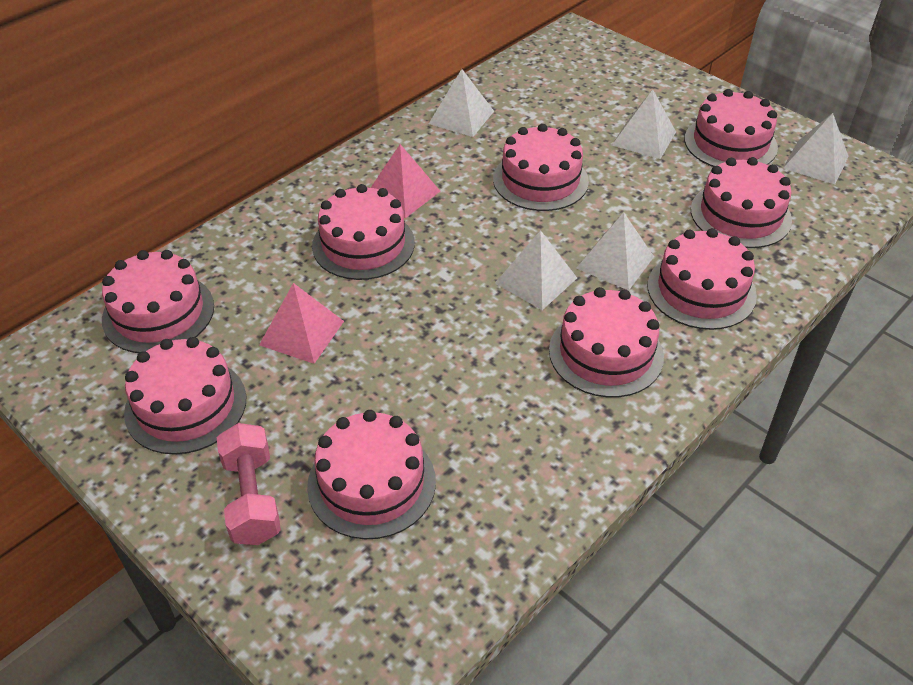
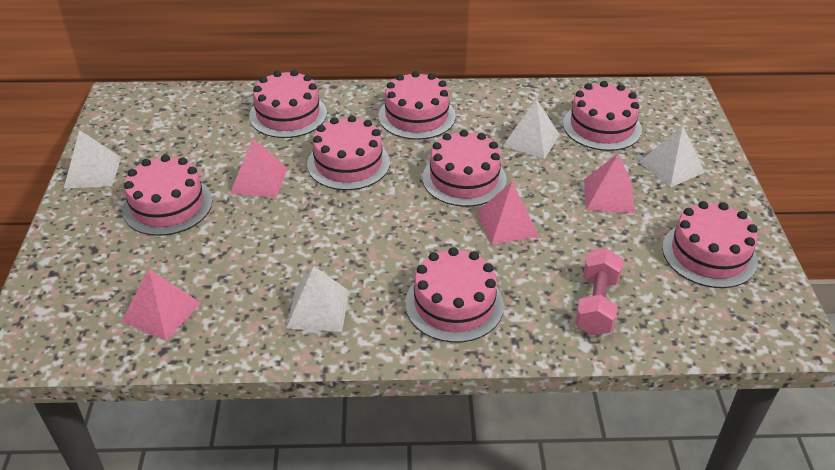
pink cake: [102,250,214,353] [124,337,246,455] [307,410,436,539] [312,184,415,280] [493,124,589,211] [549,287,664,398] [647,228,757,330] [685,89,778,167] [691,157,792,248] = 9 -> [122,154,212,236] [249,70,327,138] [307,115,390,190] [378,71,456,140] [405,247,504,343] [422,130,507,207] [563,81,642,151] [662,201,758,288] = 8
pink pyramid: [259,283,344,364] [371,144,440,218] = 2 -> [121,269,201,341] [230,139,288,198] [477,182,539,245] [584,154,635,214] = 4
white pyramid: [429,69,494,137] [495,230,577,310] [576,212,654,291] [612,90,676,159] [783,113,849,184] = 5 -> [64,130,121,188] [286,266,349,332] [503,99,560,159] [639,125,705,188] = 4

